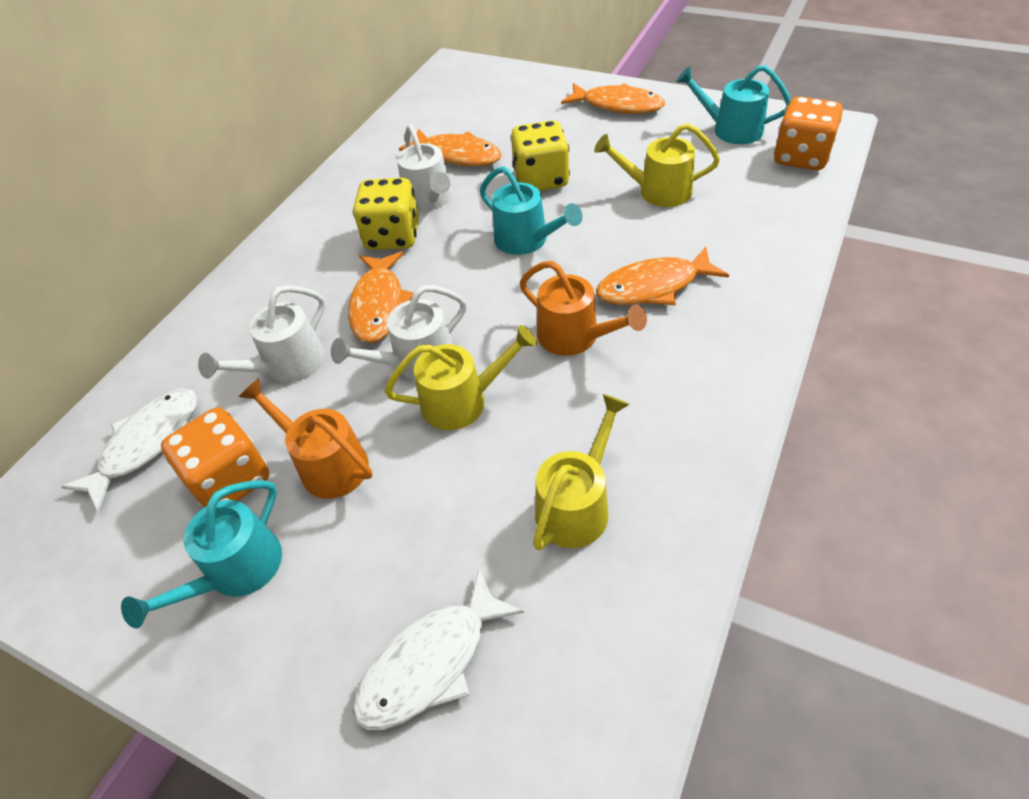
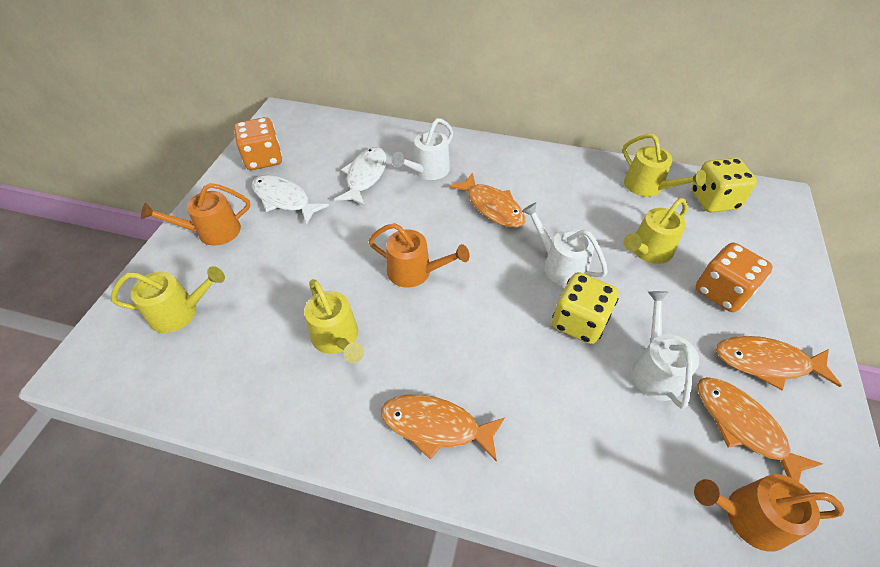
orange watering can: [239,378,372,499] [520,261,647,356] = 2 -> [141,183,250,246] [369,223,470,287] [694,474,844,552] = 3
turquoise watering can: [121,480,282,629] [480,166,582,255] [676,65,791,144] = 3 -> none = 0
yellow watering can: [385,325,537,430] [533,394,630,550] [594,123,720,207] = 3 -> [111,266,225,333] [304,279,364,363] [623,134,706,197] [623,198,688,264] = 4

